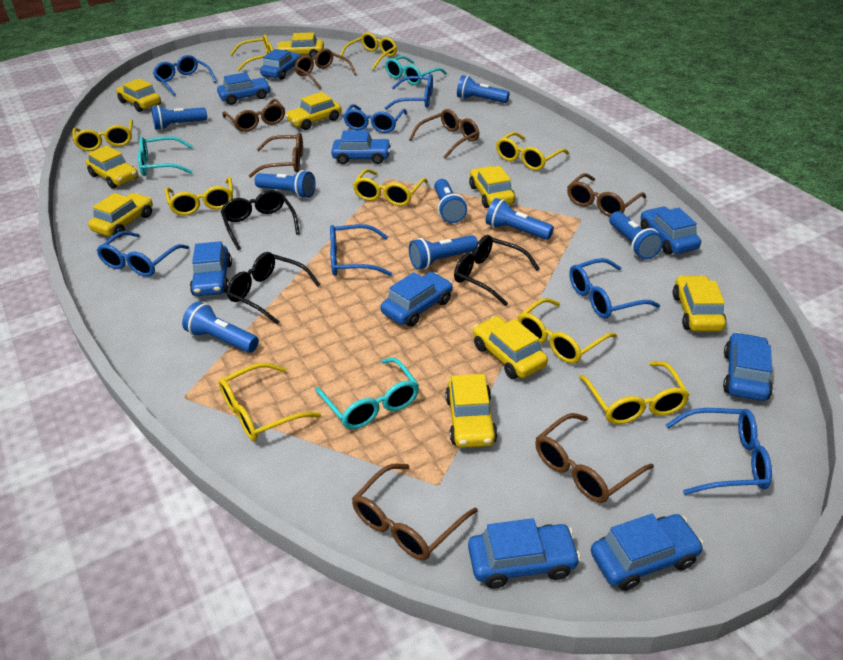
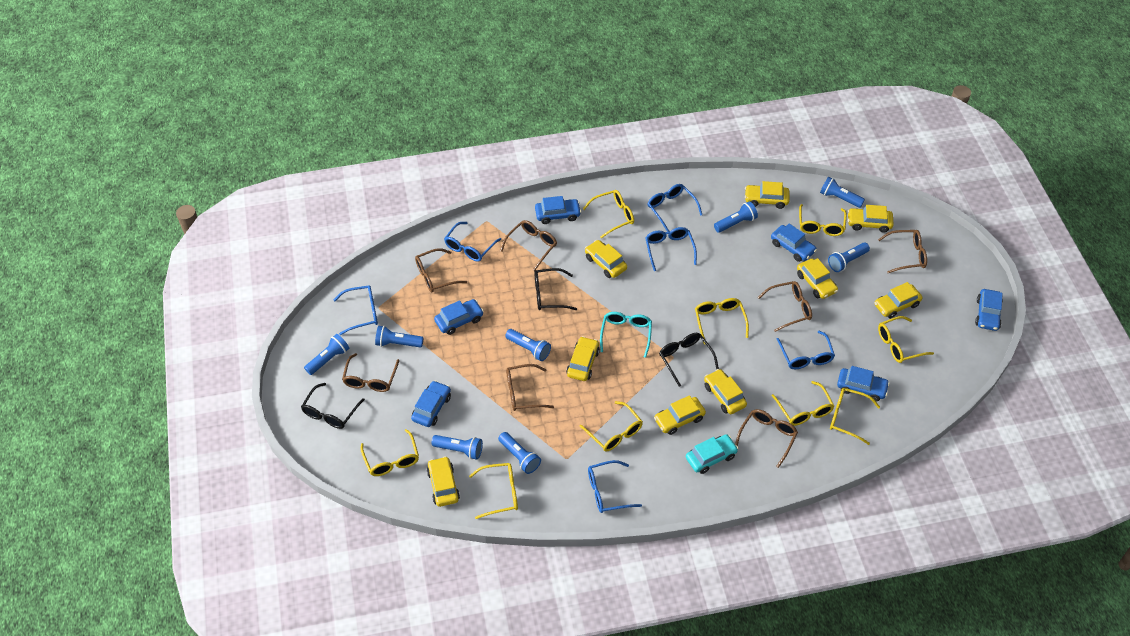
blue car: [190,241,232,296] [217,72,271,105] [260,49,301,80] [331,130,391,164] [381,272,453,327] [468,518,581,589] [591,514,704,591] [640,207,701,255] [723,332,773,401] = 9 -> [411,380,451,427] [434,299,484,335] [535,196,581,224] [771,224,817,262] [837,366,890,401] [975,289,1003,331] = 6
blue glasses: [97,231,189,277] [153,55,216,96] [330,224,392,276] [343,104,407,133] [385,74,433,110] [569,258,660,319] [666,408,772,495] = 7 -> [334,285,378,335] [444,222,501,262] [588,460,642,513] [645,227,697,271] [647,184,702,232] [777,331,835,369] = 6
turquoise car: none = 0 -> [686,434,738,474] = 1
turquoise glasses: [138,136,193,176] [315,357,419,429] [385,56,447,85] = 3 -> [600,312,652,358] = 1

